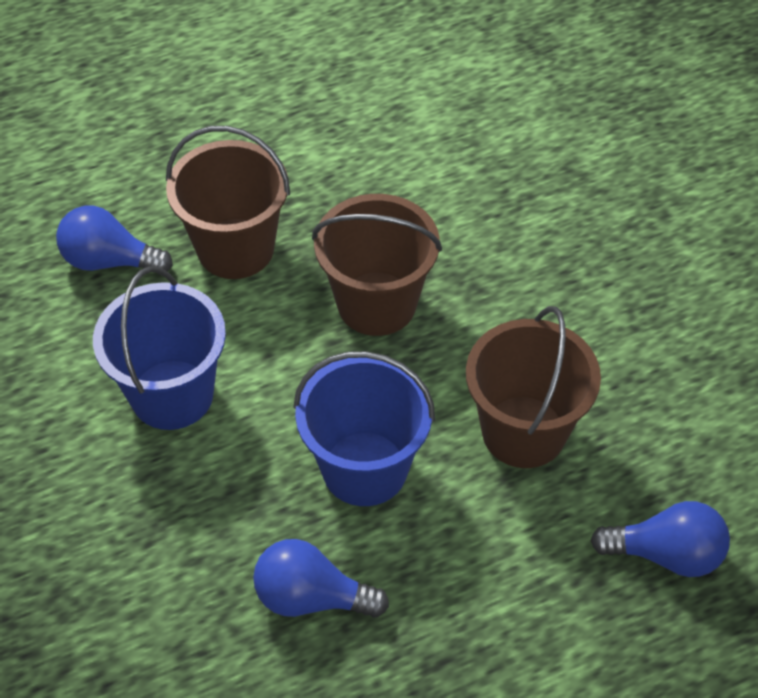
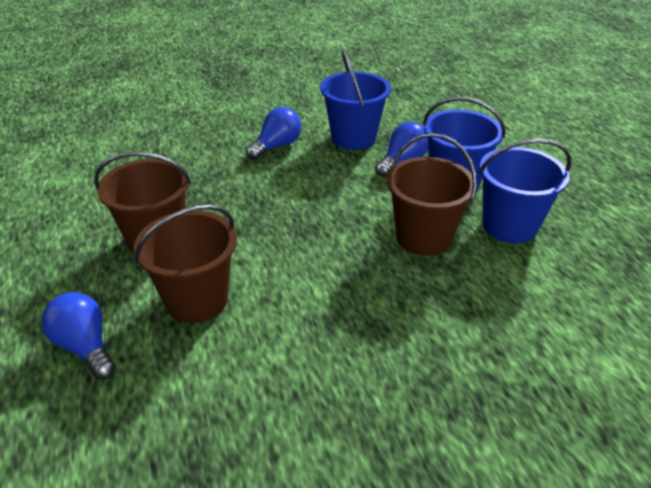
blue bucket: [93,266,226,430] [293,351,435,506] = 2 -> [320,50,391,150] [423,97,506,191] [479,139,571,243] = 3

